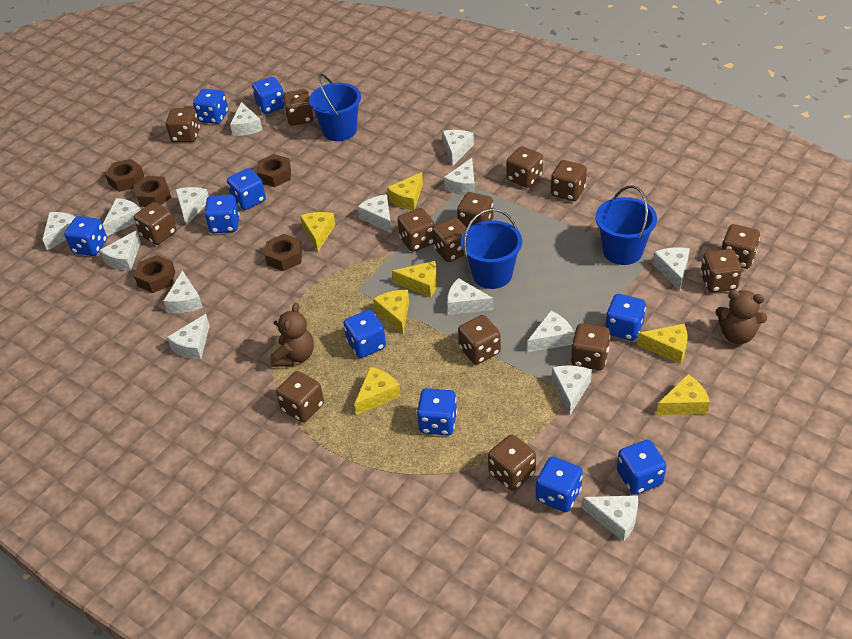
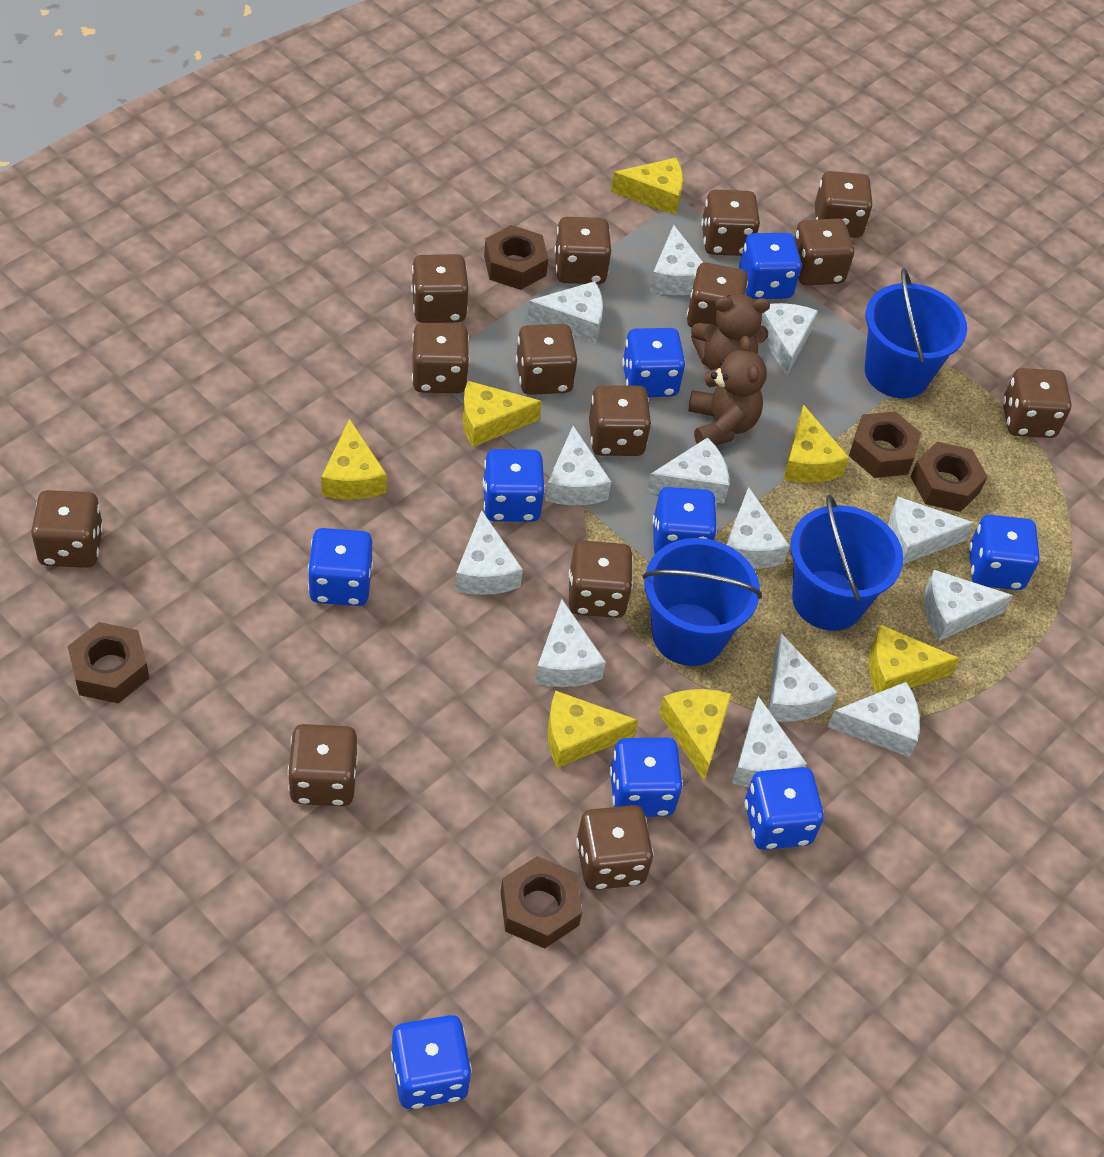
blue dice: [64,216,107,256] [193,89,228,124] [204,195,240,233] [227,168,266,210] [252,77,284,114] [343,310,386,358] [417,388,457,435] [536,456,583,512] [605,294,646,341] [617,440,666,494] = 10 -> [308,528,373,606] [391,1015,472,1109] [483,449,545,522] [610,738,683,817] [622,328,685,397] [653,487,717,554] [739,233,802,299] [745,767,824,850] [969,515,1040,590] = 9
white cheese: [42,212,75,251] [100,230,141,271] [102,198,141,236] [164,270,203,313] [167,314,210,360] [175,187,209,225] [230,102,262,136] [358,194,392,233] [442,130,474,166] [444,158,475,195] [447,278,494,315] [527,310,574,353] [552,365,592,415] [582,495,638,542] [653,247,690,291] = 15 -> [455,510,523,595] [527,281,603,344] [535,599,606,687] [545,426,611,505] [646,437,729,504] [650,225,704,295] [726,487,790,569] [732,696,807,787] [761,303,818,377] [768,633,838,722] [828,682,920,757] [888,496,974,564] [924,570,1013,641] = 13

